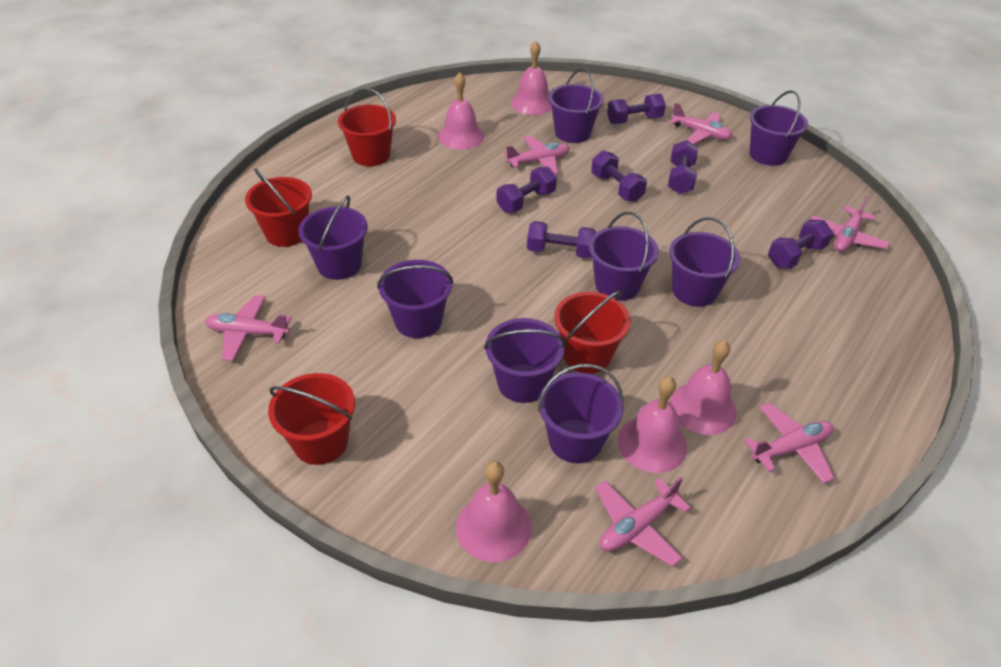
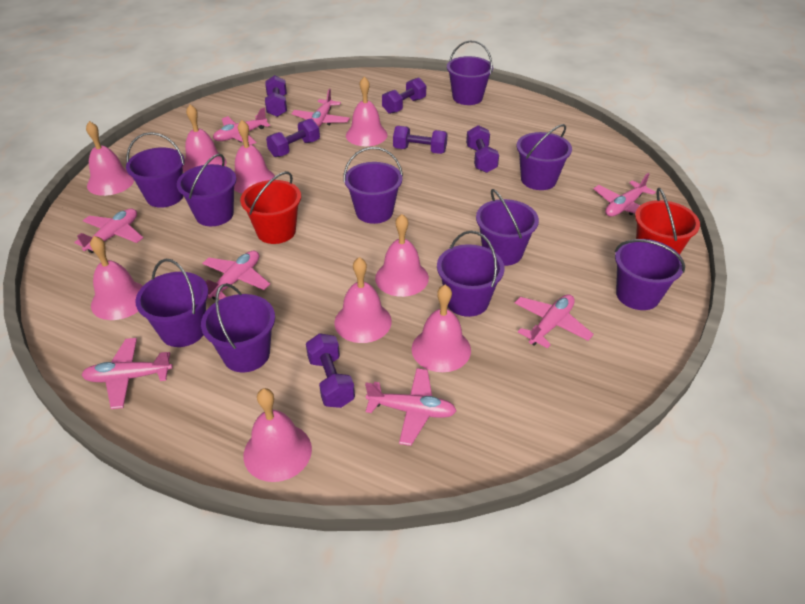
pink bell: [438,72,484,150] [456,461,532,562] [511,41,552,115] [618,376,687,473] [669,340,737,435] = 5 -> [86,121,134,196] [90,236,143,320] [183,105,227,172] [234,120,276,193] [243,388,312,482] [334,257,392,343] [346,77,388,146] [375,214,429,297] [412,285,471,372] = 9
pink plane: [205,295,292,361] [504,136,570,175] [595,477,691,567] [669,103,732,145] [744,403,835,484] [810,196,890,252] = 6 -> [74,208,143,253] [82,338,173,409] [202,251,270,300] [213,107,270,145] [291,88,350,127] [365,368,457,446] [515,294,594,348] [593,173,656,217] = 8
purple bucket: [298,196,368,280] [377,260,454,338] [484,318,566,403] [538,364,623,463] [548,68,604,143] [589,211,659,301] [669,217,740,307] [750,90,808,166] = 8 -> [126,132,185,208] [135,259,208,347] [177,153,236,226] [201,283,275,372] [343,147,403,224] [437,231,504,317] [447,40,493,105] [476,189,539,266] [517,124,572,190] [615,239,685,310] = 10
red bucket: [245,168,312,247] [268,373,355,465] [338,88,396,166] [554,290,631,374] = 4 -> [240,171,301,244] [635,188,700,255] = 2

